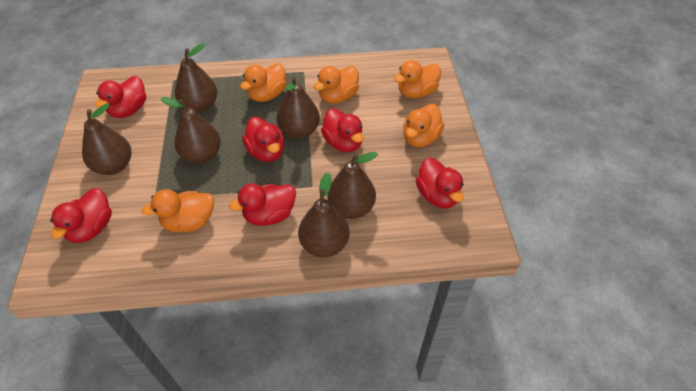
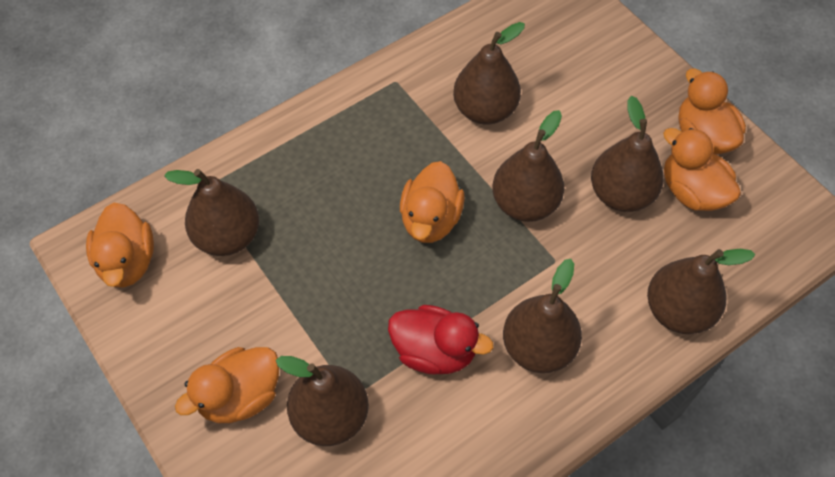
brown pear: [82,104,131,175] [161,97,221,164] [175,43,217,113] [277,77,320,139] [298,173,349,257] [327,152,378,219] = 6 -> [164,169,259,256] [276,356,369,446] [453,22,525,125] [492,110,564,222] [503,259,582,373] [591,96,664,212] [647,249,755,334] = 7
red duck: [50,188,112,243] [95,76,146,118] [229,184,296,226] [242,117,284,162] [321,108,364,152] [416,158,464,208] = 6 -> [388,305,493,375] = 1

